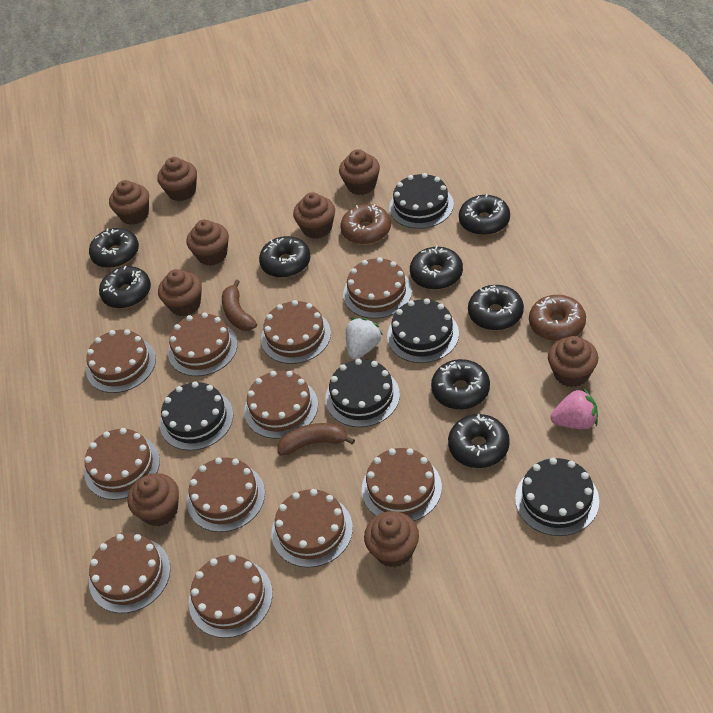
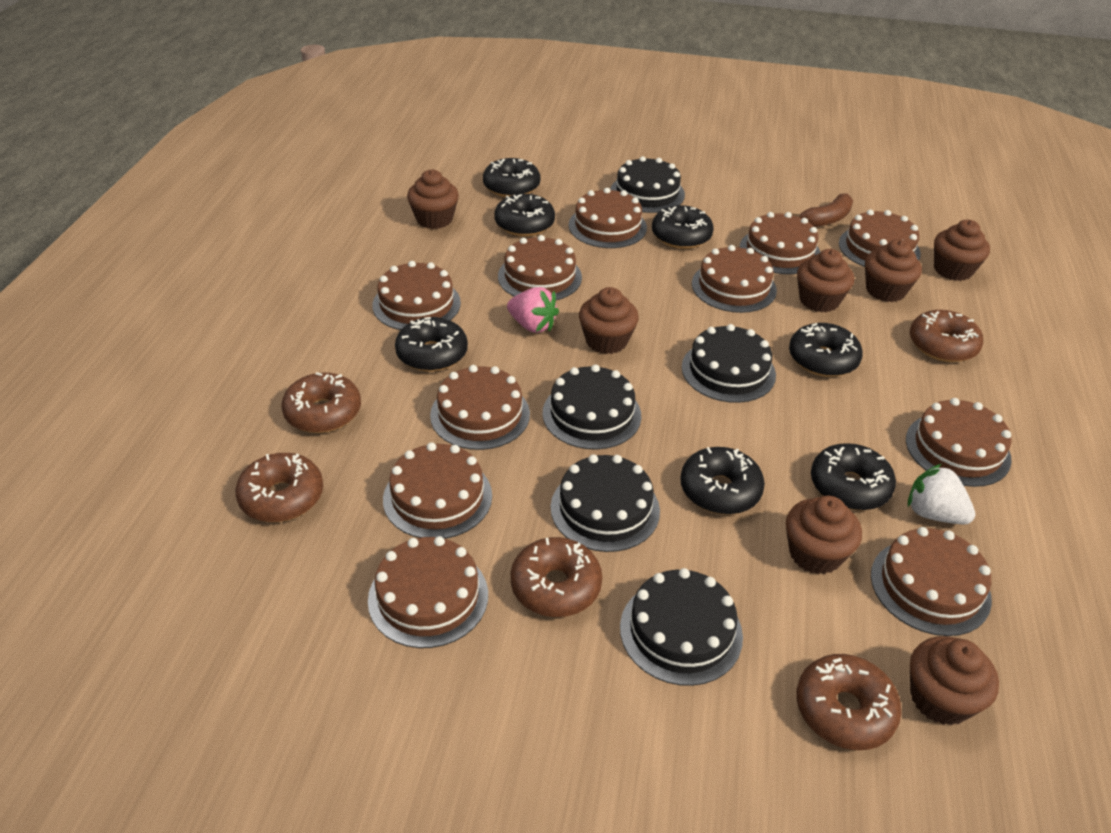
black donut: [89,228,139,268] [99,266,151,309] [259,236,310,278] [410,245,463,290] [431,359,490,409] [448,414,510,468] [459,194,510,235] [468,285,524,330] = 8 -> [395,317,468,372] [483,158,540,197] [494,194,555,236] [652,205,714,249] [680,447,765,515] [789,323,863,377] [811,443,896,511] = 7
brown banana: [222,280,257,331] [277,423,355,455] = 2 -> [791,193,853,227] = 1
brown cupcake: [109,180,149,225] [127,473,179,526] [157,157,197,201] [158,269,202,316] [187,220,229,266] [293,192,335,239] [339,149,380,195] [364,511,419,567] [548,336,598,387] = 9 -> [407,170,459,229] [579,287,639,354] [786,496,862,574] [797,249,854,312] [865,239,922,302] [910,636,999,725] [934,220,990,281] = 7
brown donut: [340,204,391,245] [529,295,586,341] = 2 -> [235,453,323,522] [281,372,361,433] [511,537,602,617] [797,654,902,750] [910,310,983,362] = 5

